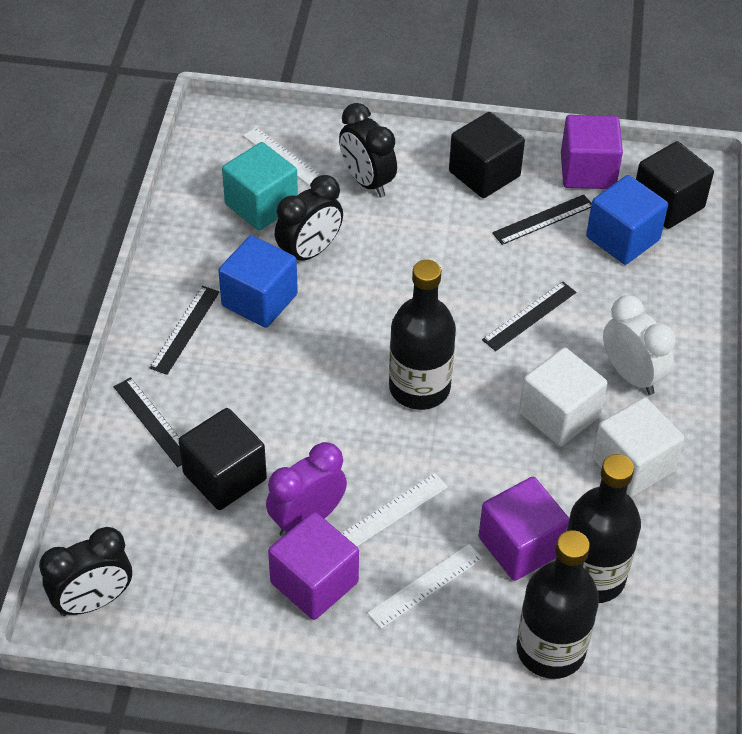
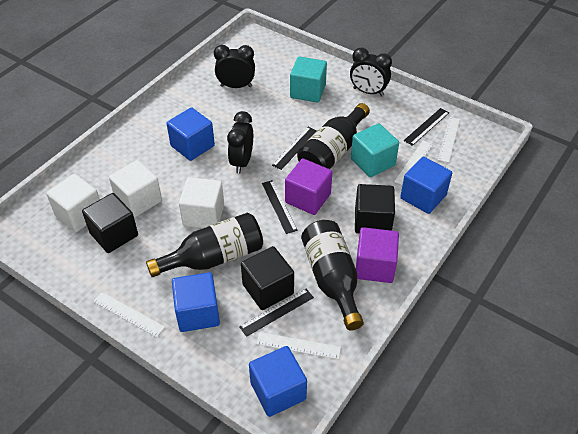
blue cube: [218,235,298,328] [586,175,668,265] = 2 -> [167,107,215,161] [172,272,220,332] [249,346,307,417] [400,157,452,214] = 4
purple clock: [266,442,347,537] = 1 -> none = 0
purple cube: [268,512,359,620] [479,477,569,581] [561,115,623,189] = 3 -> [285,159,332,215] [356,227,399,283] = 2
turquoise cube: [222,142,298,231] = 1 -> [290,56,327,103] [351,123,399,177] = 2
white clock: [603,295,676,395] = 1 -> none = 0
white cube: [519,348,607,446] [592,397,684,497] = 2 -> [46,174,100,232] [109,160,162,218] [179,177,224,228] = 3
white ruler: [243,127,321,186] [342,473,448,546] [367,544,483,629] = 3 -> [93,292,165,337] [256,332,341,359] [394,141,433,185] [438,117,460,163] = 4

